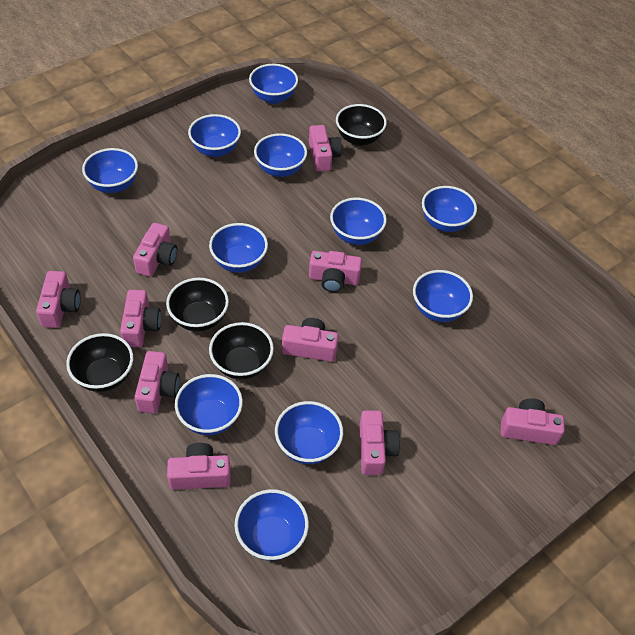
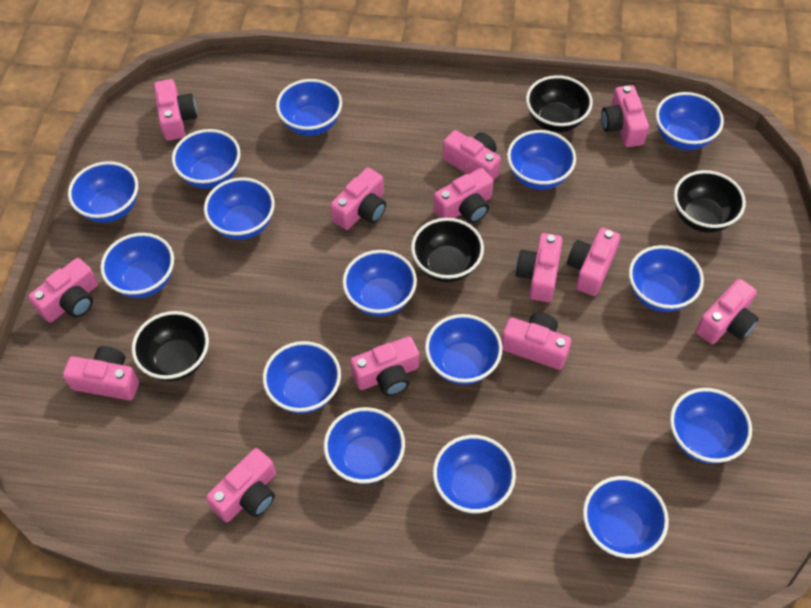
blue bowl: [82,148,138,193] [175,374,243,435] [188,114,241,157] [209,223,268,273] [235,489,309,561] [249,64,298,104] [254,133,307,177] [275,401,343,464] [330,198,387,245] [413,270,473,322] [422,186,477,232] = 11 -> [68,161,138,223] [100,233,174,298] [172,129,240,189] [204,177,275,240] [263,341,341,414] [276,79,342,136] [324,407,405,484] [343,250,417,316] [425,314,502,385] [433,435,516,513] [507,130,576,190] [583,476,669,558] [629,245,704,312] [656,92,724,150] [670,388,752,464] = 15
pink camera: [36,271,80,328] [120,290,161,347] [133,223,177,277] [135,351,180,413] [167,443,231,490] [282,318,339,362] [309,125,342,172] [309,251,362,292] [359,410,400,475] [501,398,565,445] = 10 -> [28,258,98,323] [63,346,139,400] [154,79,197,141] [206,448,276,522] [330,168,386,230] [350,336,419,396] [433,168,493,223] [443,130,501,181] [501,312,571,370] [516,233,563,302] [567,228,621,296] [601,85,649,147] [696,279,759,344] = 13

